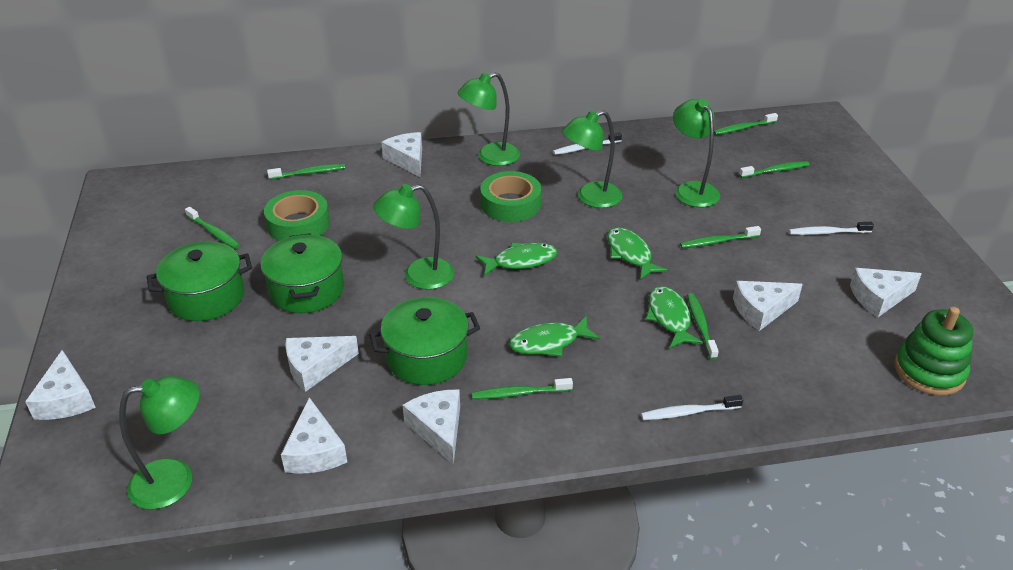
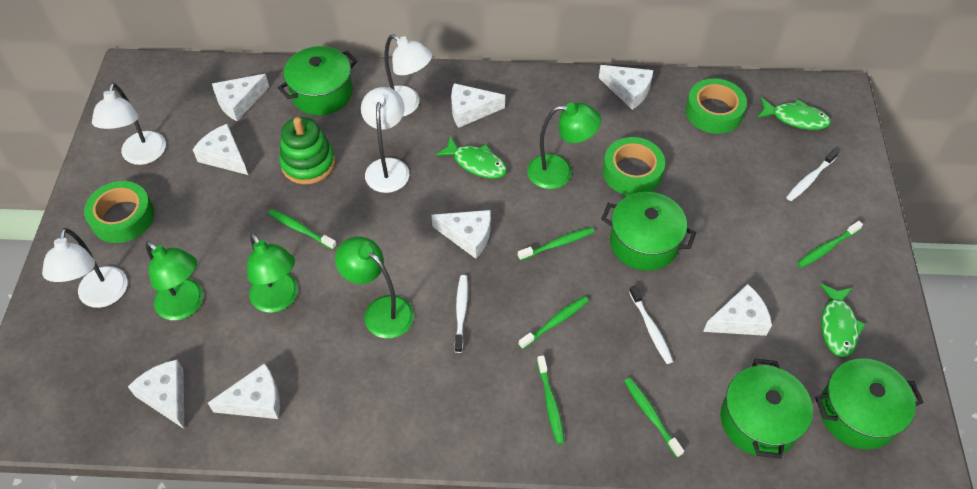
green fish: [476,243,557,276] [509,316,600,357] [607,227,668,280] [645,286,703,349] = 4 -> [435,136,507,179] [757,98,831,130] [820,284,866,357] = 3
green lamp: [119,376,200,510] [373,184,454,290] [458,72,520,166] [562,110,622,208] [673,99,720,207] = 5 -> [145,241,203,320] [247,233,298,313] [335,236,414,338] [527,103,601,189] = 4
green pot: [147,241,252,321] [260,233,344,313] [369,297,480,385] = 3 -> [278,46,357,115] [601,192,696,271] [720,359,813,459] [815,358,924,450] = 4
green tape: [264,190,330,241] [480,171,541,222] = 2 -> [84,181,154,243] [603,137,665,196] [686,78,747,134] = 3
green toothbrush: [185,207,240,249] [267,164,345,180] [472,378,573,399] [680,226,761,248] [687,293,719,360] [714,113,778,135] [739,161,810,178] = 7 -> [268,209,337,250] [518,227,594,261] [519,296,589,349] [537,355,565,444] [624,378,684,457] [797,221,863,268] = 6
white cheese: [25,350,96,420] [281,397,347,474] [285,336,359,392] [381,132,422,177] [402,390,460,465] [733,281,803,331] [850,268,922,317] = 7 -> [128,360,184,429] [193,124,248,175] [208,363,280,419] [212,74,269,121] [431,210,491,259] [451,83,505,128] [599,65,653,110] [703,284,772,336] = 8
white lamp: none = 0 -> [42,228,127,308] [92,83,166,165] [361,87,409,193] [384,34,432,116] = 4

